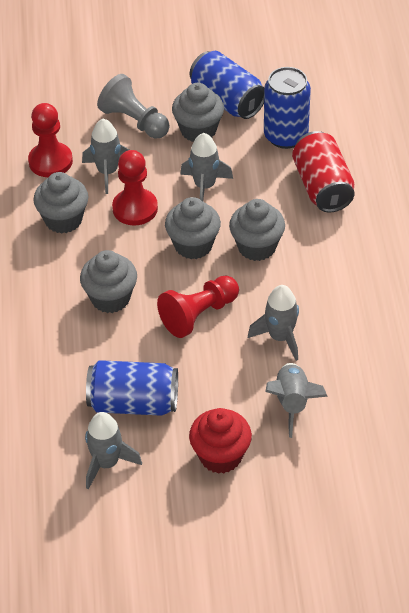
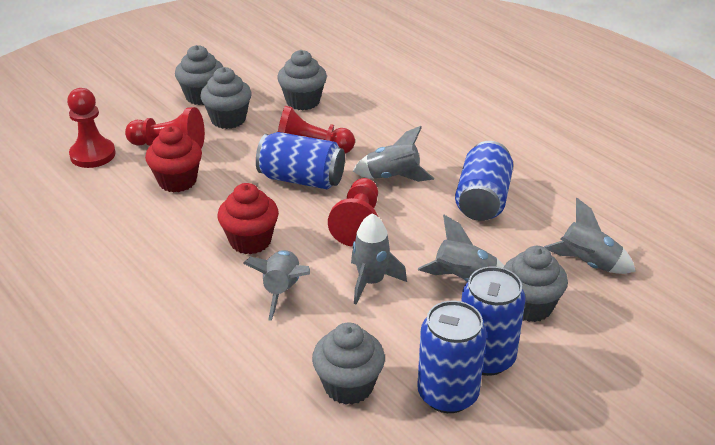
blue can: [86,360,178,416] [190,51,265,119] [264,67,311,149] = 3 -> [256,132,345,189] [417,301,487,413] [455,141,513,221] [461,266,526,376] = 4
grey pawn: [97,74,170,138] = 1 -> none = 0
red can: [292,131,355,213] = 1 -> none = 0
red cupcake: [189,408,252,474] = 1 -> [145,126,202,192] [218,183,279,254] = 2
red pawn: [28,103,73,177] [112,150,158,226] [157,276,239,338] = 3 -> [67,88,116,168] [125,107,205,149] [278,106,355,154] [328,178,378,247] = 4

